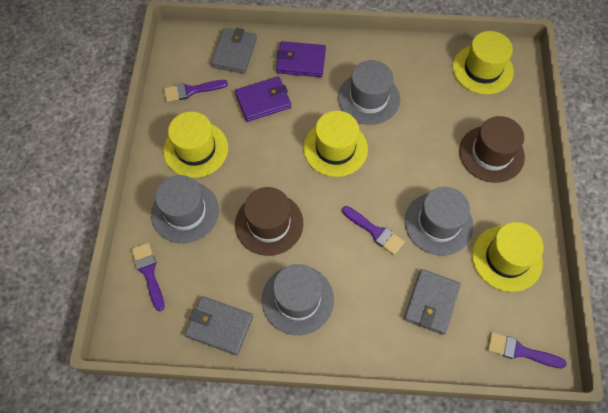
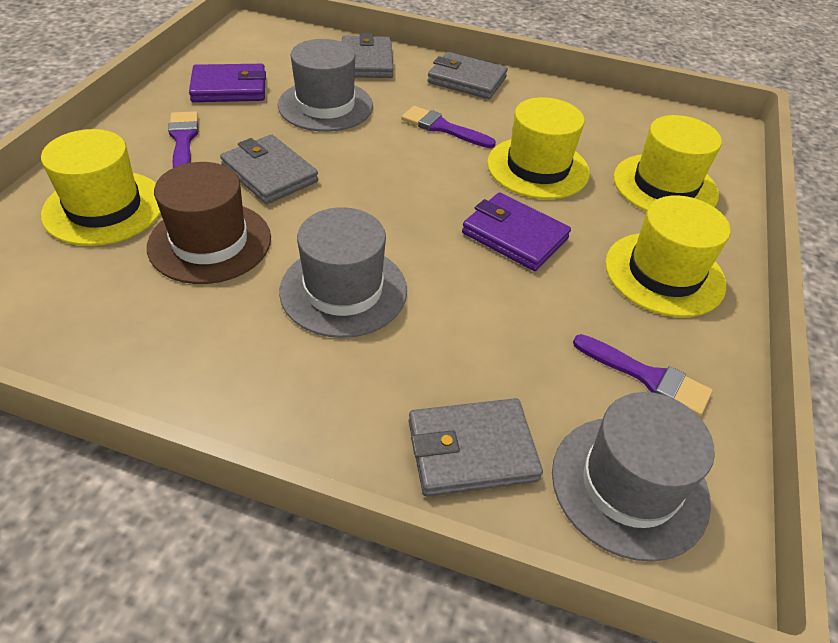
brown hat: [235,187,303,256] [459,116,525,183] = 2 -> [147,162,271,284] = 1
grey hat: [151,175,219,243] [262,264,334,335] [338,60,400,125] [405,187,474,255] = 4 -> [278,39,373,132] [279,207,407,338] [552,392,715,562] = 3
grey wallet: [185,296,253,355] [211,28,257,74] [404,269,461,335] = 3 -> [220,134,318,204] [342,33,393,78] [409,398,543,497] [427,52,508,99] = 4
purple brush: [131,243,164,311] [164,80,228,102] [342,206,405,255] [488,332,566,368] = 4 -> [168,111,199,168] [401,106,496,148] [573,334,713,416] = 3

